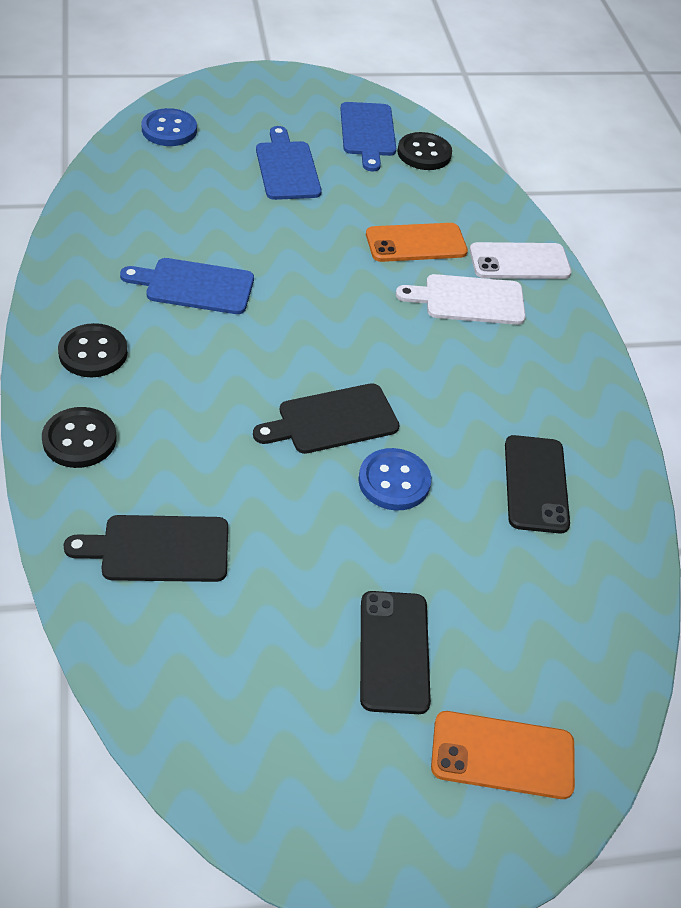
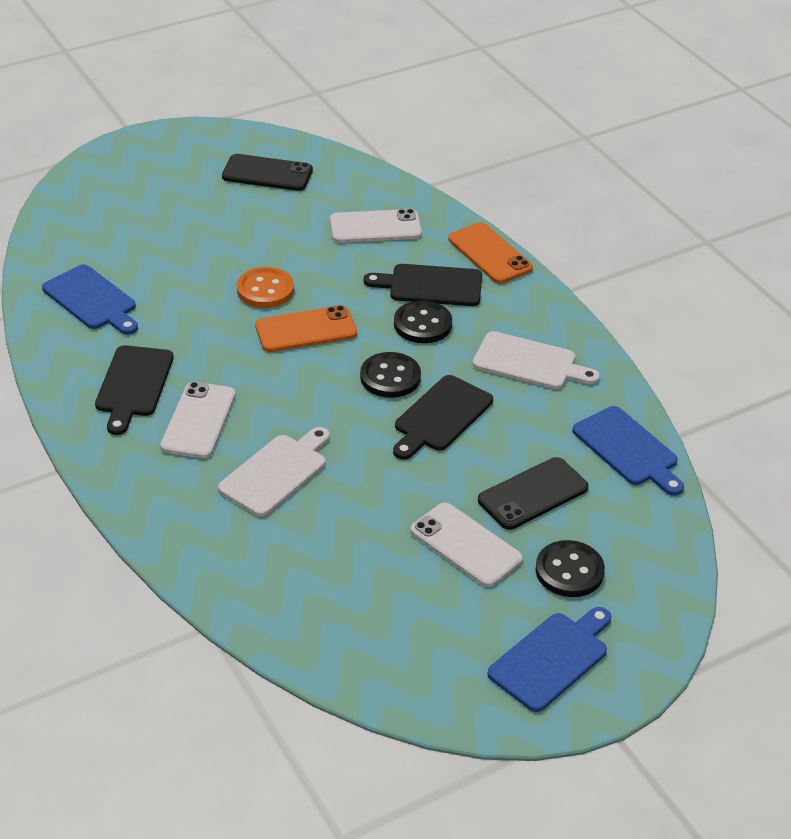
black cutting board: [63,515,228,582] [253,383,400,454] = 2 -> [95,345,174,435] [364,264,482,306] [393,375,493,459] = 3
blue button: [141,108,197,146] [358,448,431,511] = 2 -> none = 0
orange button: none = 0 -> [237,267,294,308] = 1
white cutting board: [396,274,526,325] = 1 -> [218,427,330,517] [473,331,600,389] = 2
white phone: [470,242,572,279] = 1 -> [160,382,236,458] [330,209,422,243] [410,503,523,587] = 3

